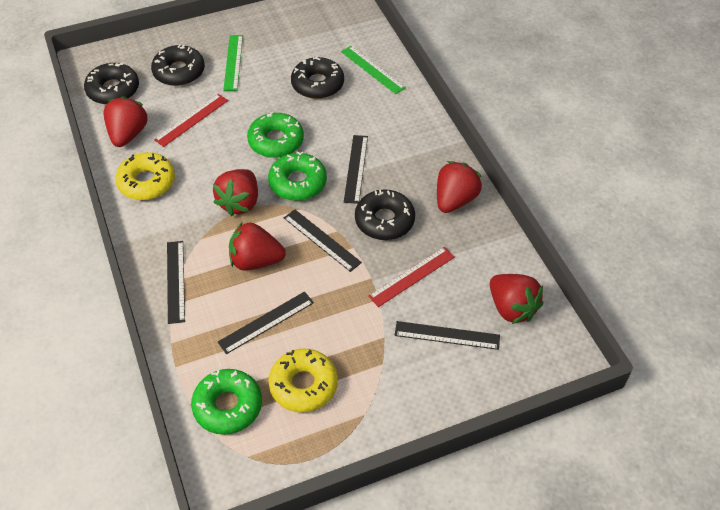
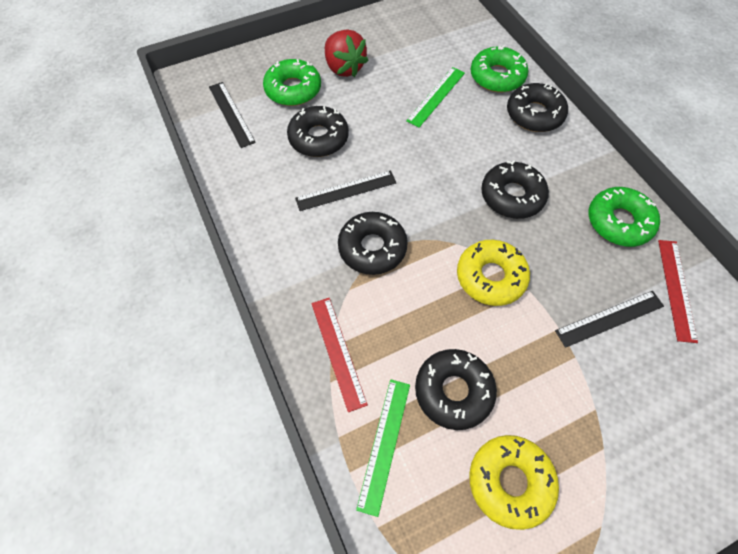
black donut: [84,63,139,105] [151,44,205,86] [291,57,344,99] [355,190,415,240] = 4 -> [287,106,349,157] [338,212,408,275] [415,349,497,430] [481,160,549,219] [507,83,568,132] = 5
black ruler: [167,241,185,324] [218,291,314,354] [284,209,362,272] [344,135,368,204] [395,321,500,350] = 5 -> [209,82,256,148] [295,170,396,211] [555,291,664,348] = 3
red strawberry: [104,96,148,147] [213,169,258,216] [229,222,286,271] [437,161,482,213] [490,274,543,324] = 5 -> [325,30,368,77] = 1

